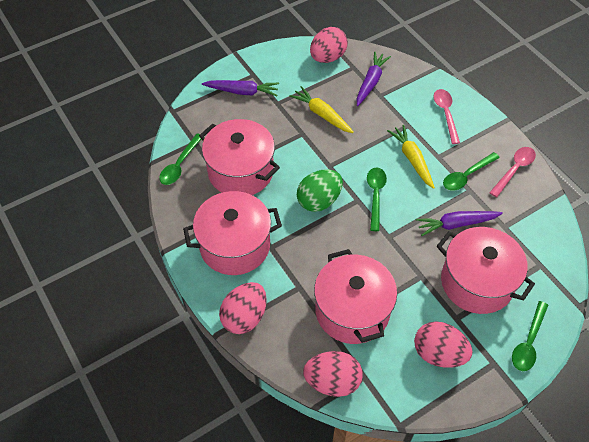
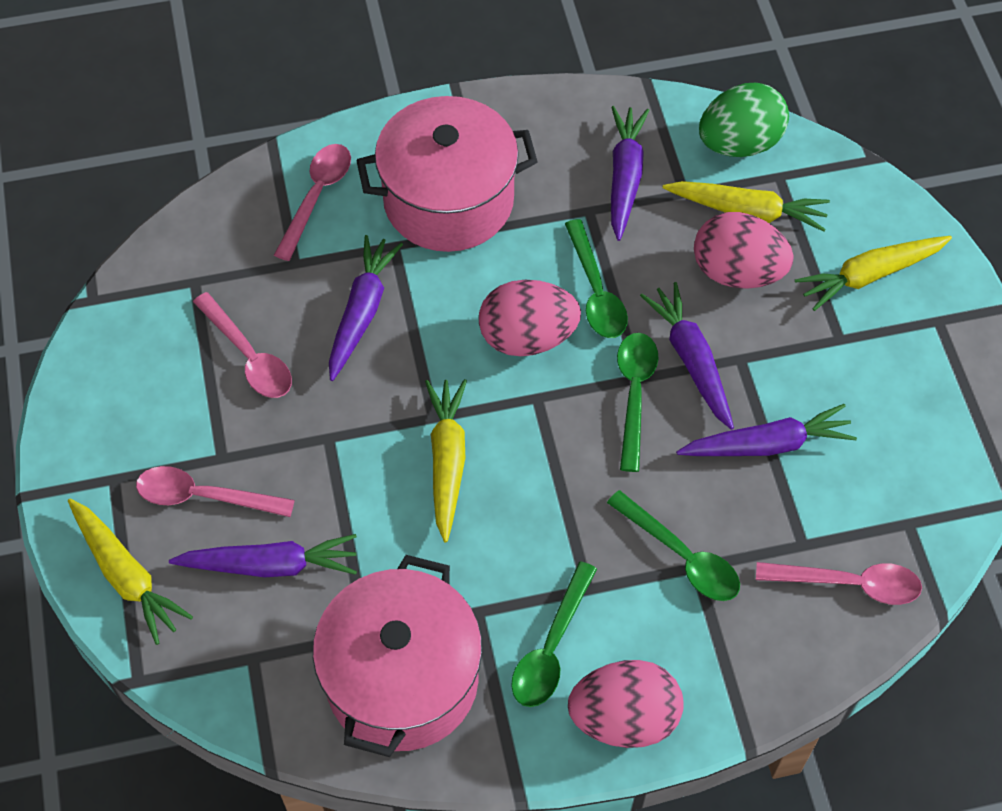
pink egg: [219,282,267,334] [303,351,363,397] [310,27,348,63] [414,322,473,368] = 4 -> [479,280,581,356] [568,660,684,748] [694,212,794,289] = 3
pink pot: [183,191,282,275] [199,119,280,195] [314,249,397,344] [437,227,535,314] = 4 -> [313,555,482,757] [356,96,538,252] = 2
pink spoon: [433,89,460,144] [489,147,536,197] = 2 -> [136,466,295,517] [193,292,292,398] [274,144,351,261] [756,562,922,605] = 4
purple carrot: [202,80,279,96] [357,52,391,106] [416,211,503,236] = 3 -> [169,534,357,577] [329,235,403,381] [611,106,649,241] [640,282,734,430] [676,404,857,456] = 5
yellow carrot: [289,86,354,133] [387,125,435,189] = 2 -> [68,499,193,645] [425,379,467,543] [663,181,830,232] [795,236,952,311] = 4

